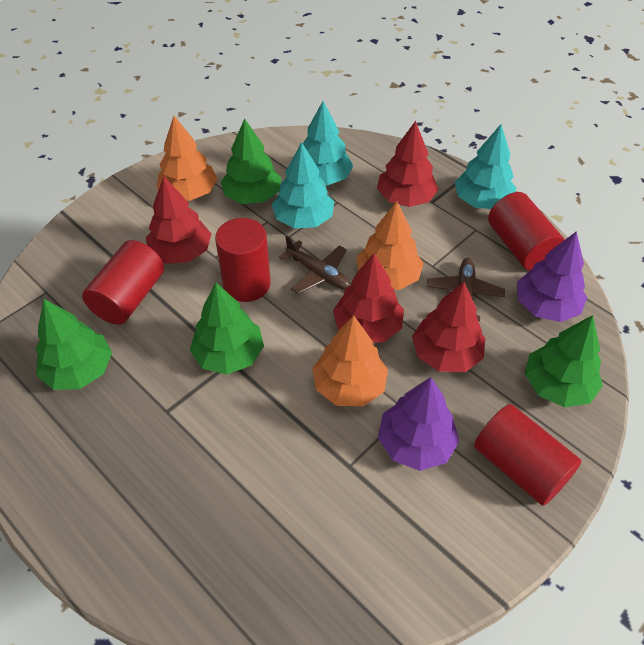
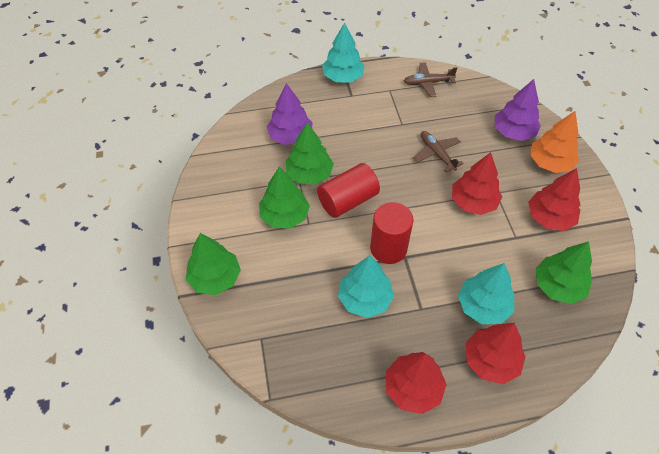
orange tree: [157,116,217,201] [312,315,388,406] [357,201,424,290] = 3 -> [530,111,579,173] = 1
red cylinder: [82,240,164,325] [215,218,271,302] [474,404,582,506] [488,192,564,271] = 4 -> [317,163,380,218] [370,202,414,264] = 2

